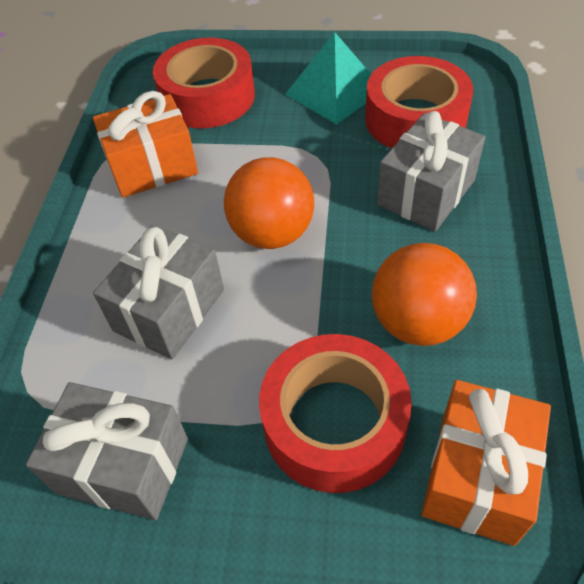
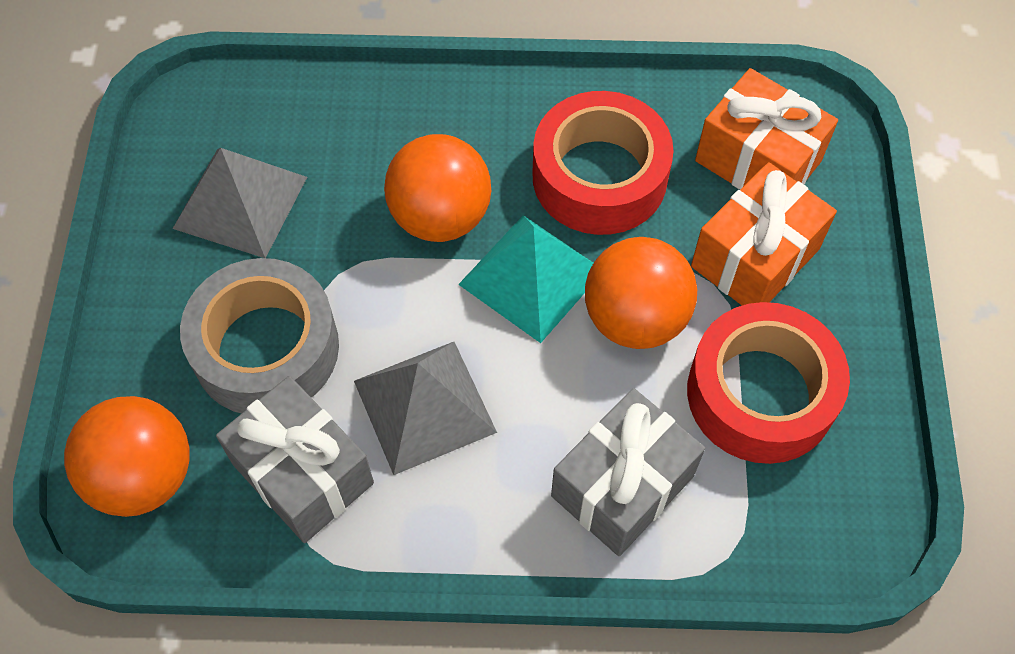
grey gift: [26,382,188,520] [93,225,224,359] [377,111,485,231] = 3 -> [216,376,374,543] [551,388,705,556] = 2
grey pyramid: none = 0 -> [173,148,307,258] [354,342,497,475] = 2
grey tape: none = 0 -> [180,258,339,414] = 1
orange ball: [224,157,314,249] [372,243,477,346] = 2 -> [64,396,189,517] [384,134,491,242] [585,237,697,349] = 3
red tape: [153,38,255,128] [259,334,412,493] [365,56,473,149] = 3 -> [532,91,674,235] [687,302,850,464] = 2

